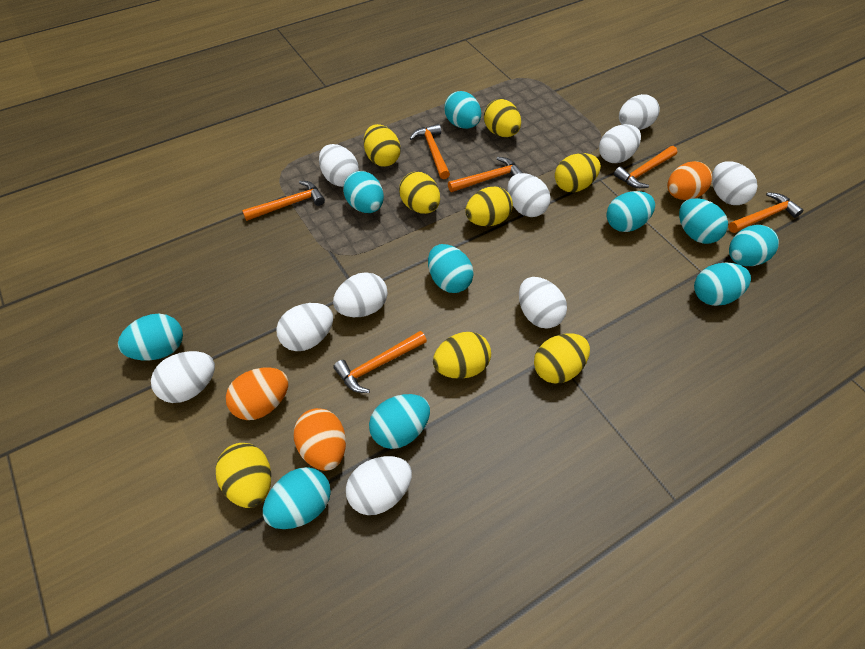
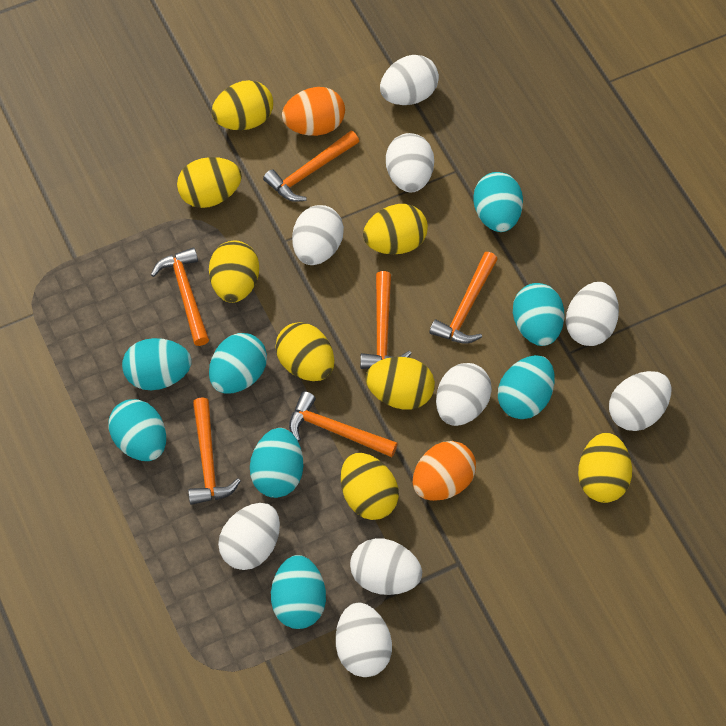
orange egg: [226,368,288,420] [293,408,346,471] [667,161,712,200] = 3 -> [282,87,345,136] [413,441,476,501] = 2
turquoise egg: [118,314,183,360] [263,467,331,529] [343,171,384,213] [369,394,430,449] [428,244,474,293] [444,91,481,129] [606,191,655,232] [679,198,728,244] [694,263,751,306] [729,225,779,266] = 10 -> [108,399,166,461] [122,338,191,390] [209,333,267,394] [250,428,303,498] [271,555,326,629] [473,172,523,232] [498,355,555,419] [513,283,564,346] = 8
white egg: [151,351,215,403] [276,303,333,351] [319,144,359,187] [333,272,388,317] [346,456,412,515] [507,173,551,217] [519,277,567,328] [599,124,641,163] [619,94,660,130] [712,161,757,205] = 10 -> [218,503,280,570] [292,205,344,265] [336,603,392,677] [350,538,422,595] [380,55,439,105] [386,133,434,192] [436,363,492,426] [566,282,619,346] [609,371,672,431] = 9

